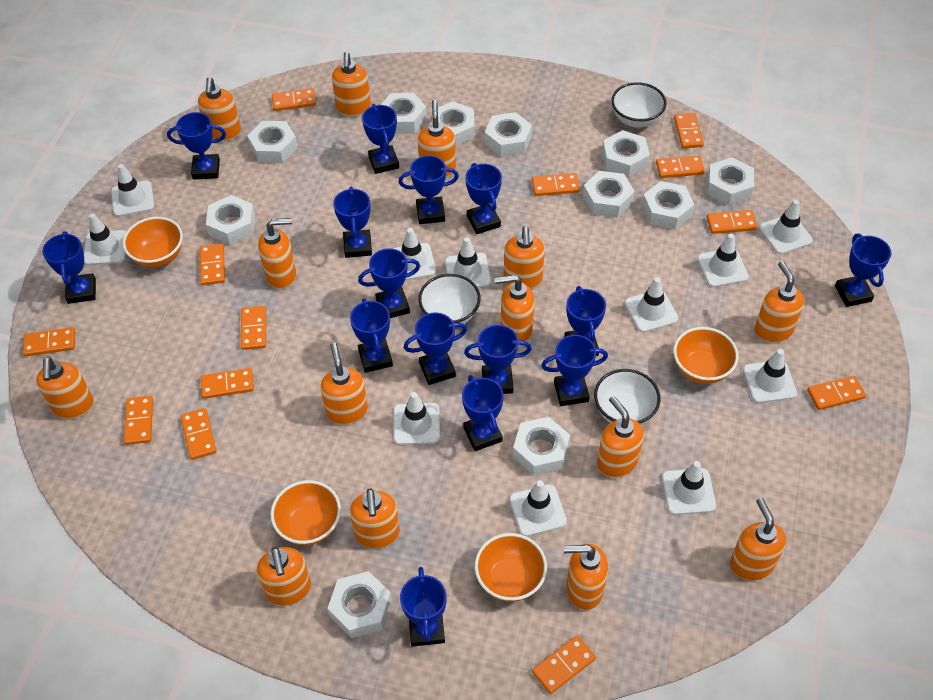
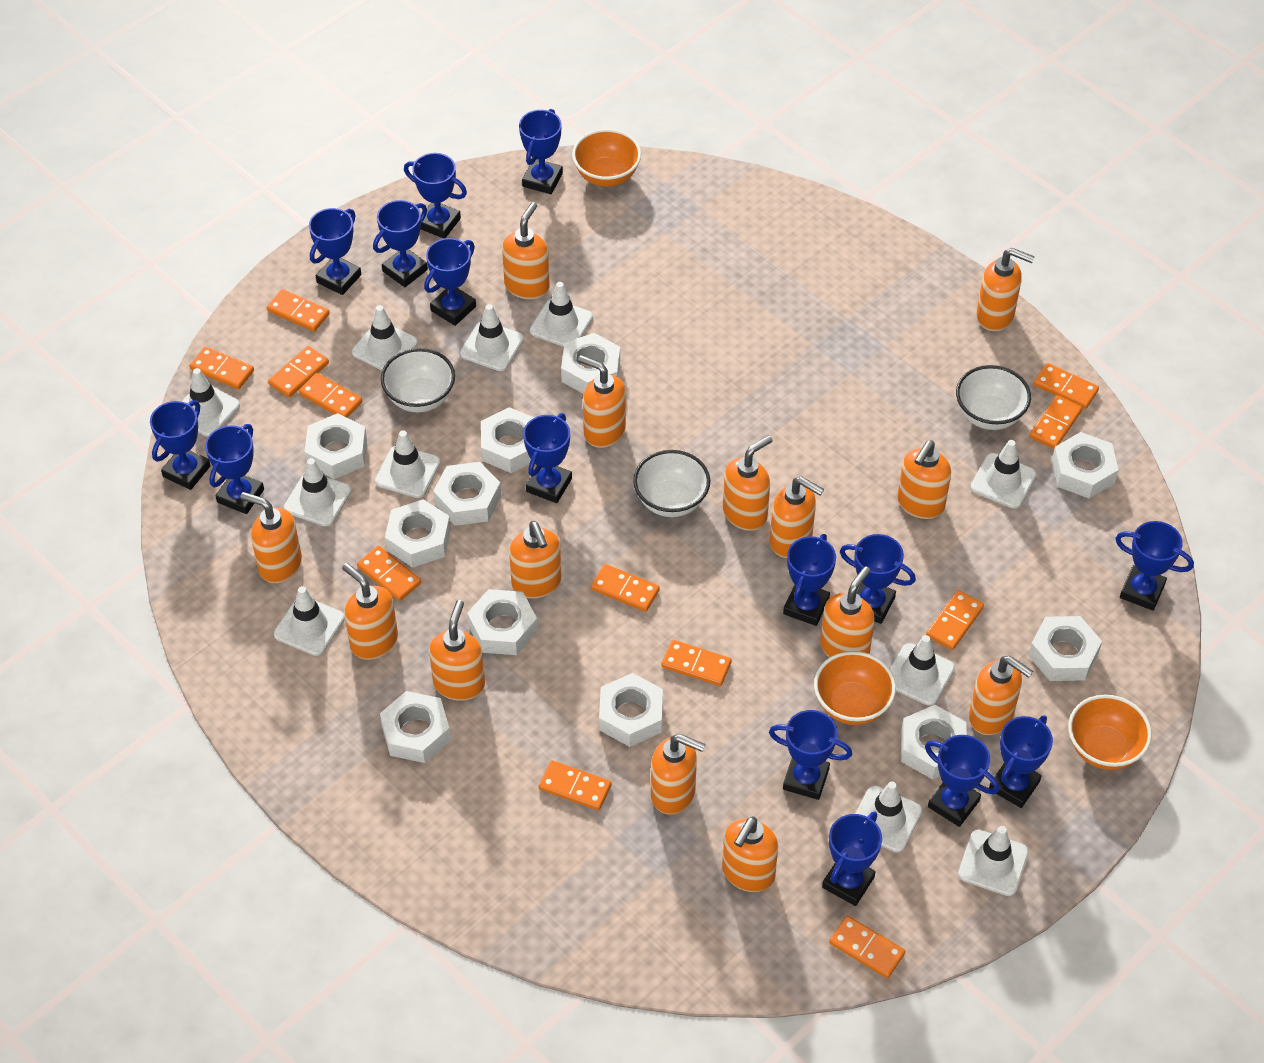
orange bowl: [123,217,183,268] [270,480,341,545] [475,533,547,602] [673,327,739,384] = 4 -> [572,129,641,187] [814,651,896,725] [1068,695,1152,770] = 3
orange domino: [23,327,75,356] [124,396,153,445] [181,408,217,460] [200,244,225,285] [201,368,254,399] [241,306,266,350] [272,88,316,111] [532,173,580,196] [532,635,596,694] [656,155,705,178] [674,113,704,148] [707,210,758,234] [807,376,866,410] = 13 -> [190,346,254,389] [267,289,330,332] [268,346,329,398] [299,373,362,418] [357,546,421,601] [539,760,612,811] [591,564,660,612] [661,640,732,686] [829,916,906,978] [926,590,984,650] [1029,395,1082,449] [1034,363,1099,409] = 12

